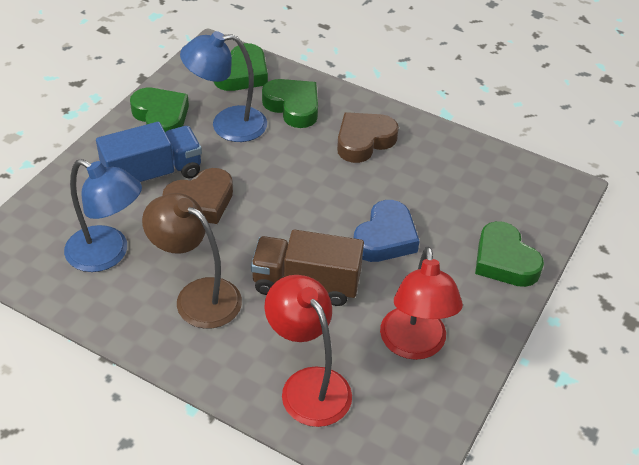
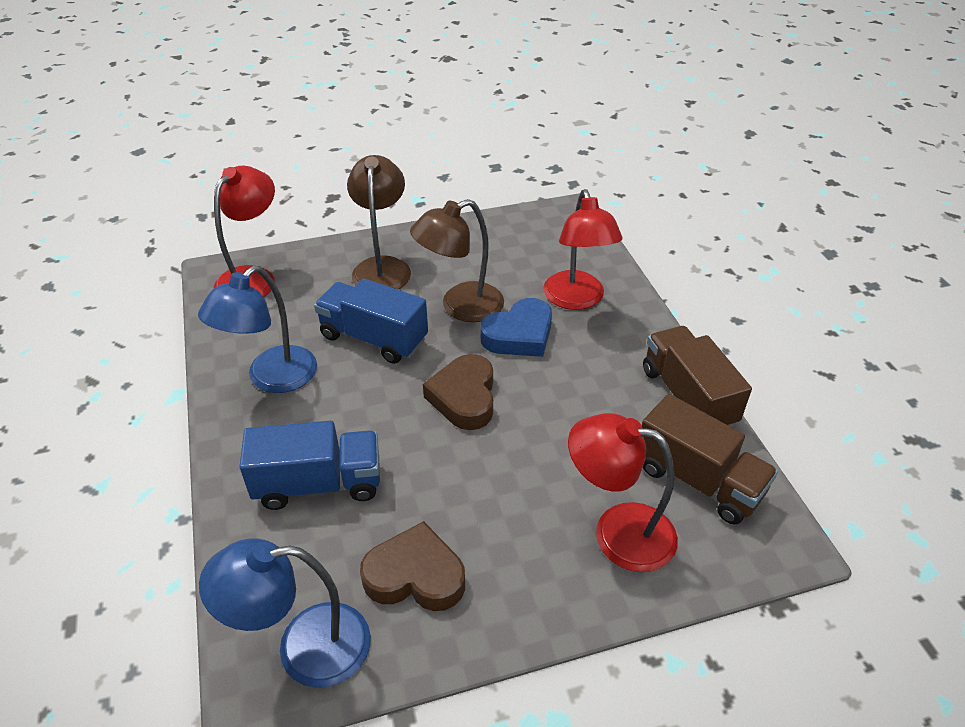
blue truck: [96,122,202,183] = 1 -> [240,421,380,510] [314,278,428,364] = 2
brown lamp: [142,193,242,329] = 1 -> [347,155,411,290] [410,199,504,322] = 2
brown truck: [251,230,364,306] = 1 -> [642,394,778,525] [643,326,752,427] = 2
green heart: [130,88,189,132] [214,43,268,91] [262,79,318,128] [475,221,544,287] = 4 -> none = 0
red lamp: [264,275,352,427] [380,247,463,360] = 2 -> [214,166,275,297] [543,189,622,310] [568,413,678,572] = 3

